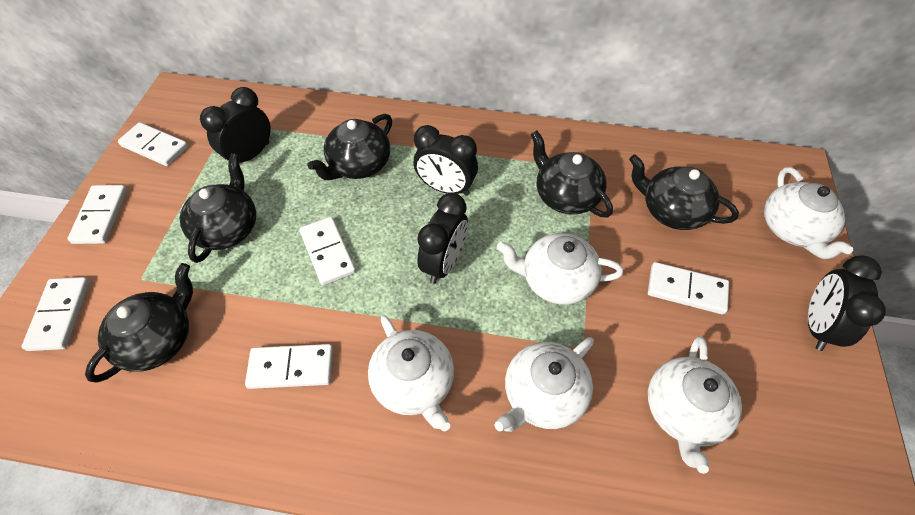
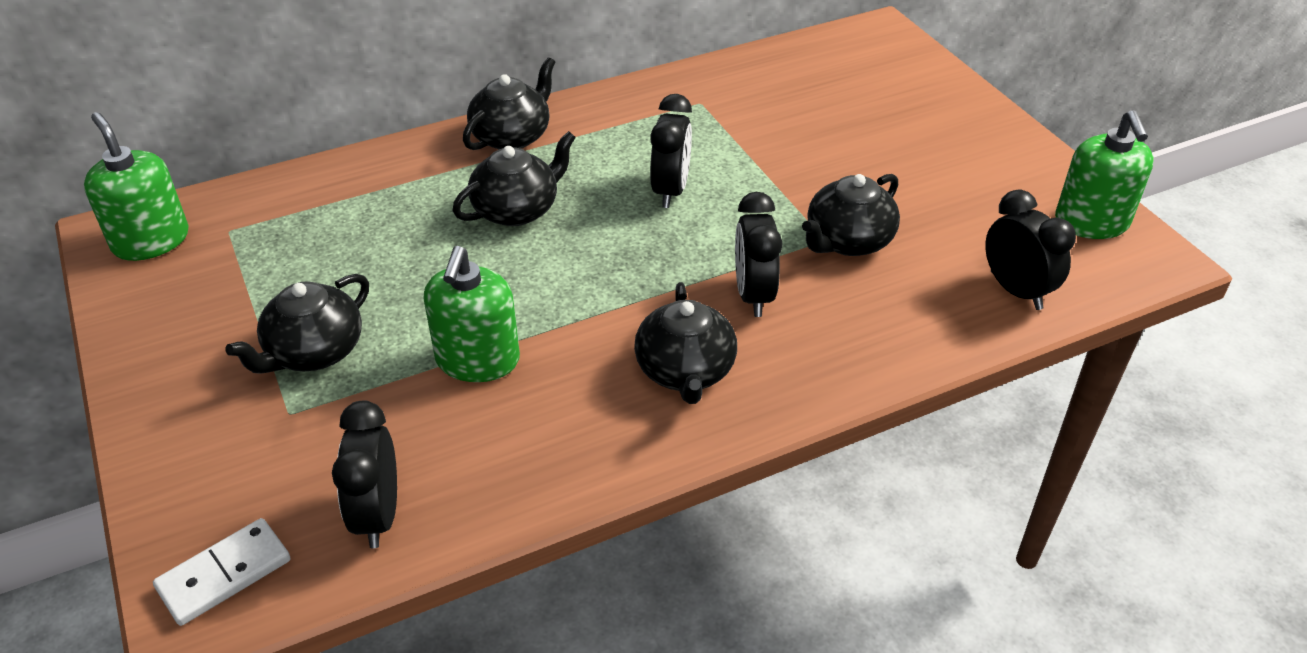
green soap dispenser: none = 0 -> [84,112,189,261] [423,246,520,382] [1055,110,1154,239] = 3
white domino: [22,277,90,351] [68,185,127,244] [118,122,188,166] [245,344,333,389] [299,217,356,286] [648,262,729,315] = 6 -> [153,518,290,626] = 1
white teapot: [368,315,454,431] [494,337,594,432] [497,233,623,305] [648,336,742,474] [764,167,853,259] = 5 -> none = 0

